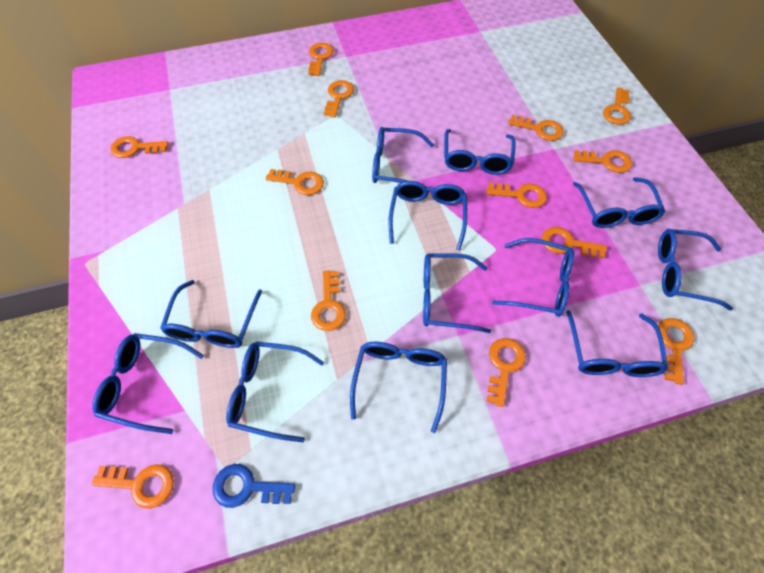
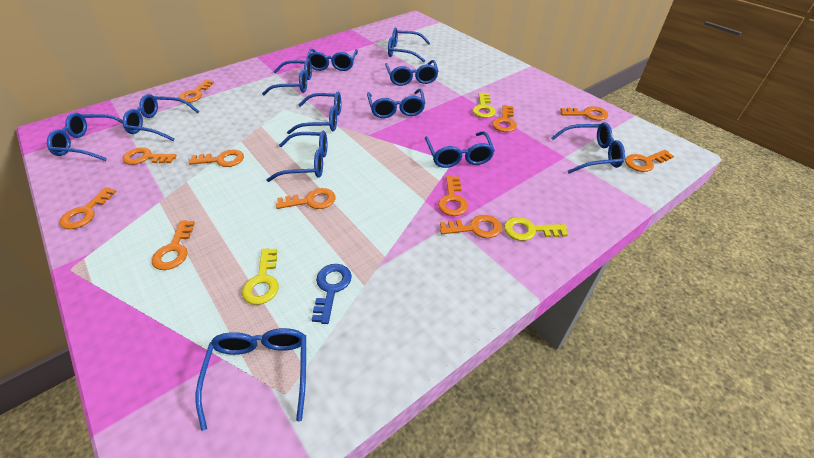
orange key: [91,464,174,509] [111,136,169,158] [266,169,324,195] [308,42,334,76] [311,270,346,331] [324,80,354,117] [486,183,547,208] [487,338,526,407] [508,115,564,141] [542,227,607,259] [573,150,632,173] [603,87,631,125] [658,318,694,385] = 13 -> [60,187,117,229] [122,147,177,165] [152,220,195,270] [178,80,214,103] [189,149,244,167] [276,188,335,209] [438,176,468,216] [440,215,502,238] [492,105,517,132] [561,107,608,120] [625,150,674,172] = 11
yellow key: none = 0 -> [242,248,279,305] [472,93,496,118] [504,217,568,241] = 3

